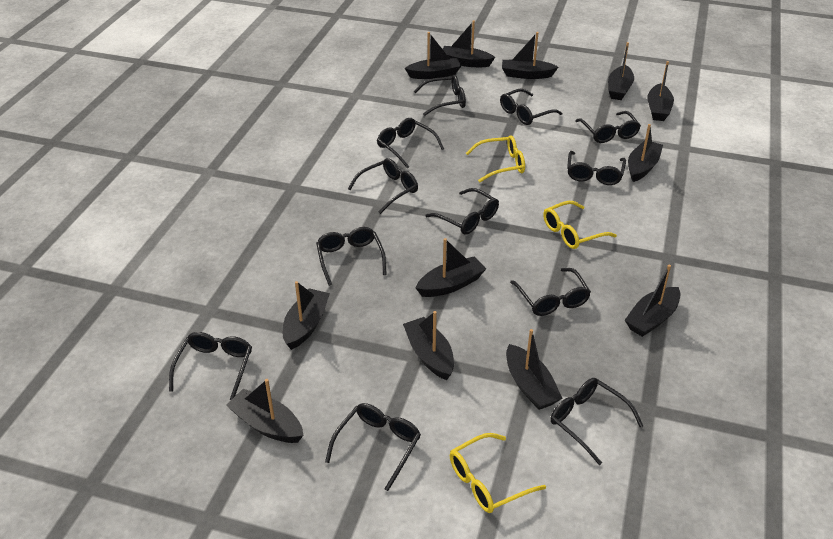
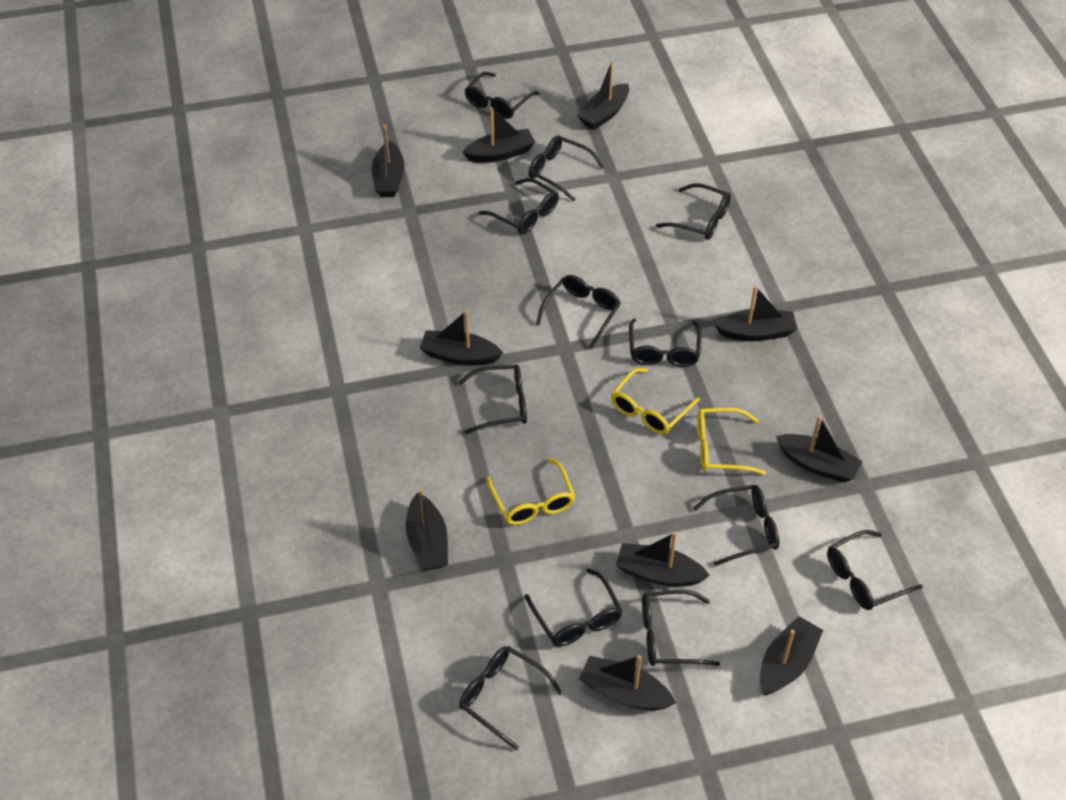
black boat: [226,379,303,443] [283,281,330,350] [403,311,454,380] [405,32,461,79] [416,238,486,297] [443,21,495,67] [502,32,558,79] [506,329,563,410] [608,42,634,100] [625,265,681,337] [628,124,663,182] [647,61,674,121] = 12 -> [372,125,404,197] [406,489,448,571] [420,310,503,366] [463,107,535,163] [577,61,629,130] [579,655,676,710] [616,532,710,586] [714,286,797,341] [760,616,823,695] [776,415,862,483] = 10

